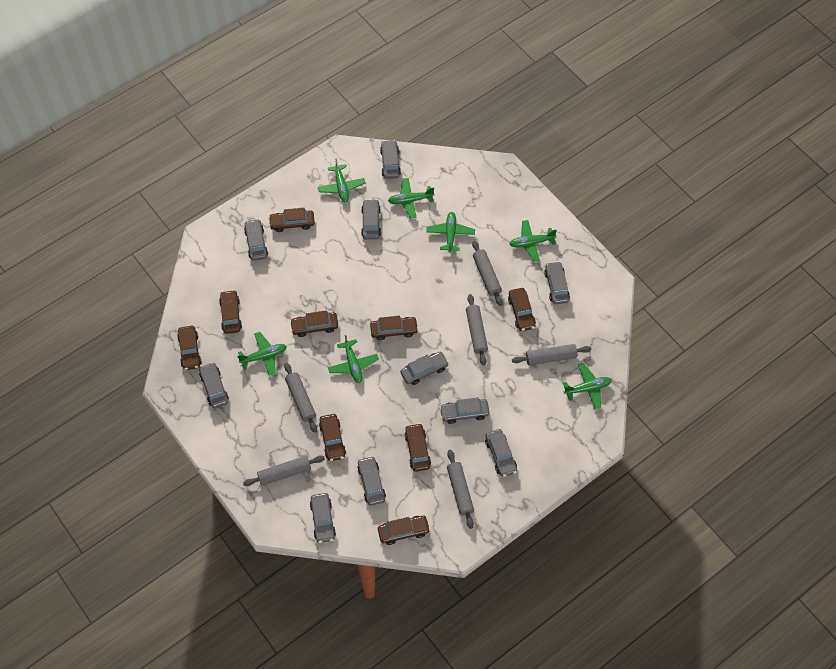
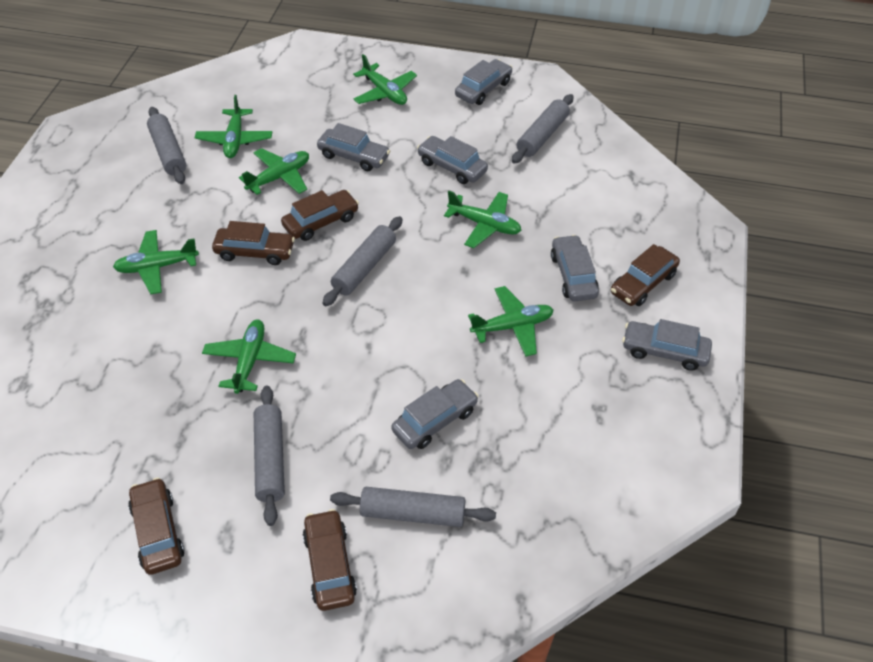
brown car: [177,326,202,370] [219,290,242,334] [268,208,315,232] [290,310,338,337] [319,414,346,461] [370,316,418,340] [378,515,430,545] [404,423,431,472] [508,288,536,331] = 9 -> [128,478,185,575] [212,221,295,265] [281,190,359,241] [302,509,357,611] [611,244,680,306] = 5
grey car: [199,362,229,408] [244,219,268,261] [310,493,336,543] [357,456,386,506] [361,199,381,240] [380,140,401,179] [400,351,449,385] [439,397,489,424] [485,429,517,477] [544,261,570,304] = 10 -> [317,123,390,171] [391,379,479,449] [417,136,488,184] [455,59,513,105] [551,235,599,301] [622,319,712,371] = 6
grey rolling pin: [243,456,325,486] [284,363,317,433] [447,450,474,529] [466,294,488,365] [472,240,503,306] [512,344,591,365] = 6 -> [147,107,186,184] [254,386,285,526] [322,216,403,306] [330,487,496,527] [512,94,574,164] = 5

